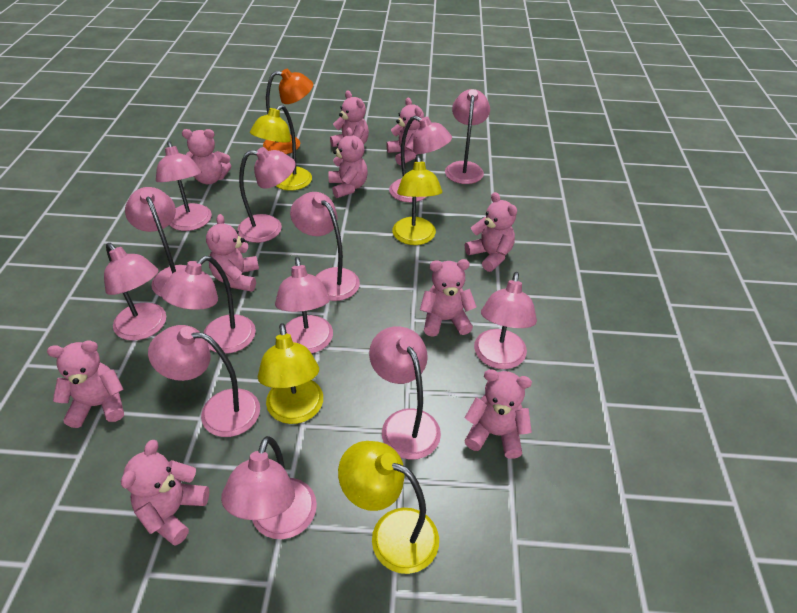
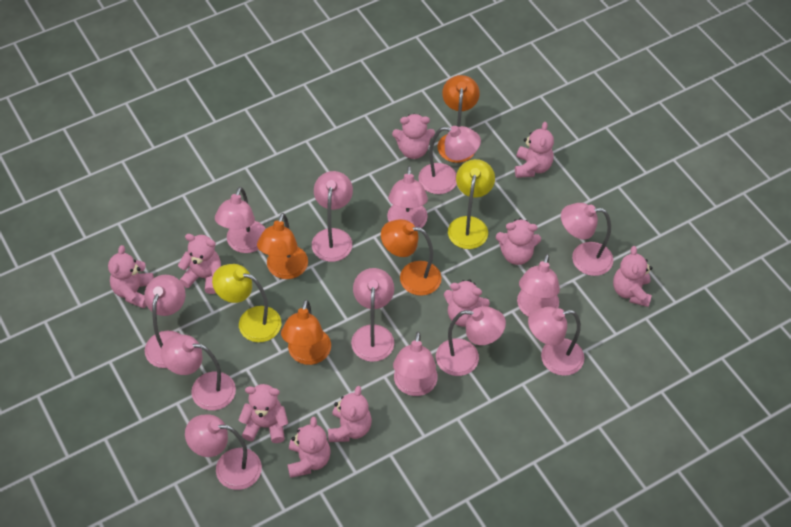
orange lamp: [263,69,313,154] = 1 -> [257,213,308,279] [281,300,331,365] [381,219,441,296] [437,75,480,163] = 4
yellow lamp: [250,105,312,191] [257,323,323,424] [338,441,439,574] [392,156,442,245] = 4 -> [212,264,281,342] [448,159,495,249] = 2

